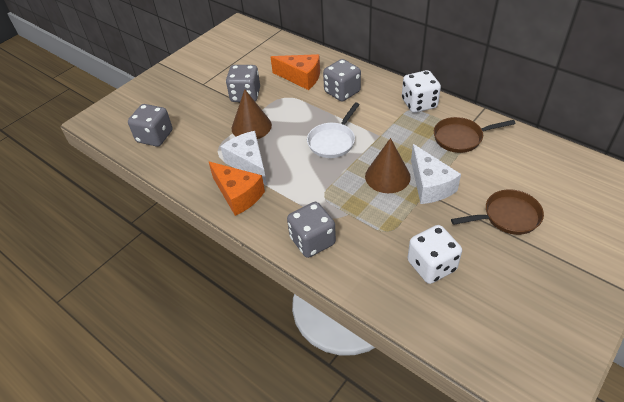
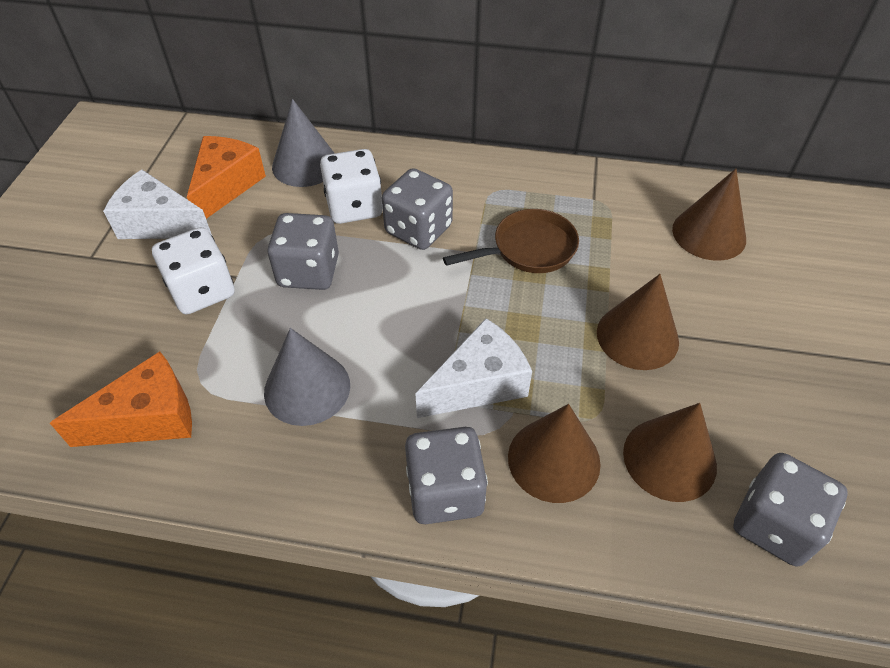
brown cone: [232,89,272,139] [365,138,411,193] = 2 -> [508,404,601,503] [597,274,679,370] [623,403,717,502] [672,169,746,261] = 4
brown pan: [434,117,516,153] [451,189,544,235] = 2 -> [443,209,579,273] = 1
grey cone: none = 0 -> [264,328,350,426] [272,99,335,187] = 2
white pan: [307,102,360,158] = 1 -> none = 0

